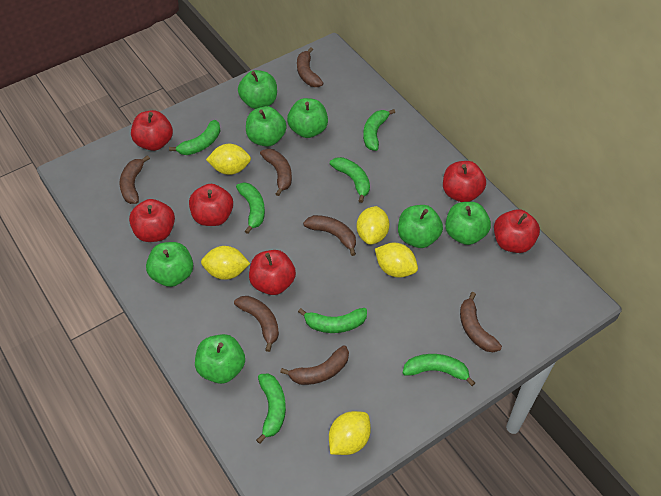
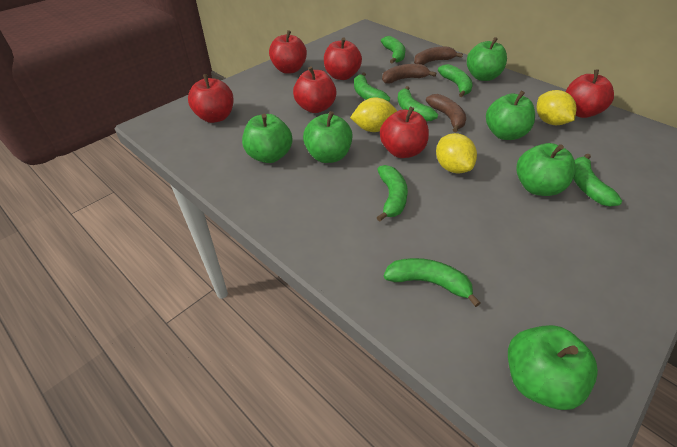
brown banana: [120,155,150,204] [234,296,279,352] [260,149,292,196] [280,345,349,385] [297,47,323,87] [303,215,356,256] [460,292,502,352] = 7 -> [382,64,436,83] [414,47,463,65] [426,94,466,133] = 3
green apple: [146,242,193,287] [195,334,245,384] [238,70,277,109] [246,106,287,147] [287,98,328,138] [398,205,443,248] [445,202,491,245] = 7 -> [242,114,293,163] [303,111,353,163] [467,37,507,81] [486,91,535,140] [508,325,598,410] [516,143,576,196] = 6
yellow lemon: [201,246,250,280] [206,144,251,175] [329,411,371,455] [357,206,389,245] [375,243,418,278] = 5 -> [350,97,397,132] [436,133,477,173] [537,90,577,125] = 3

